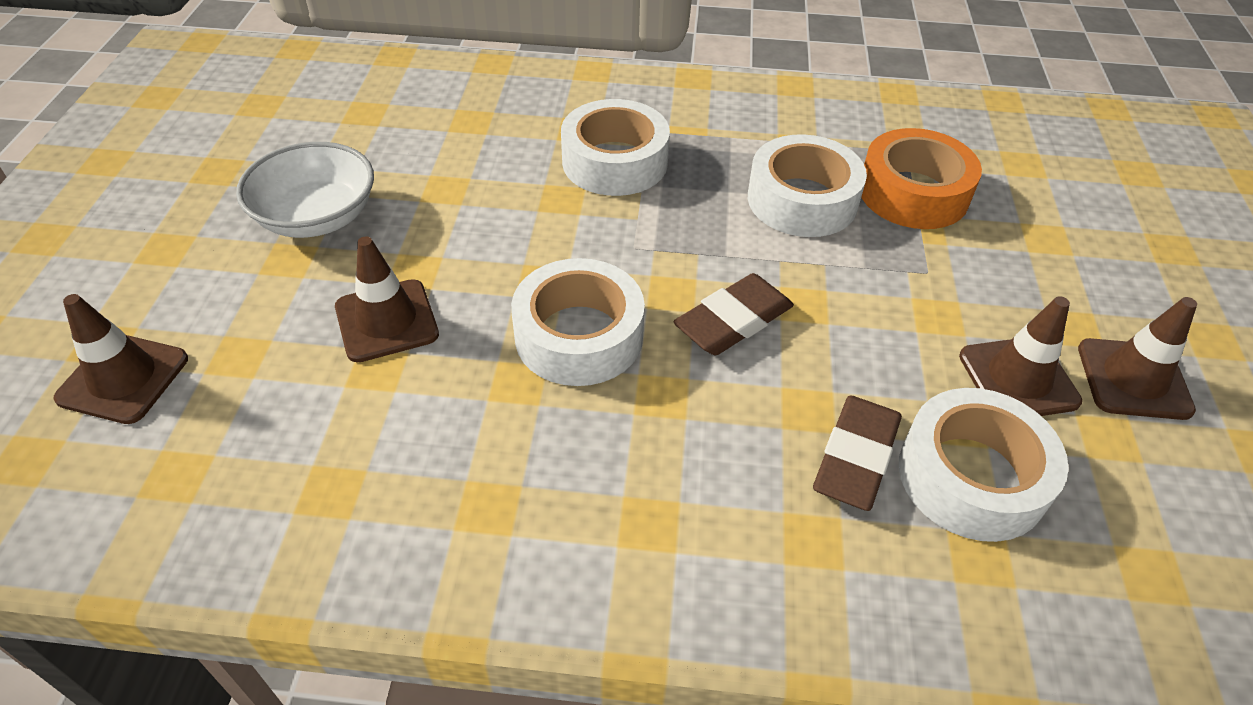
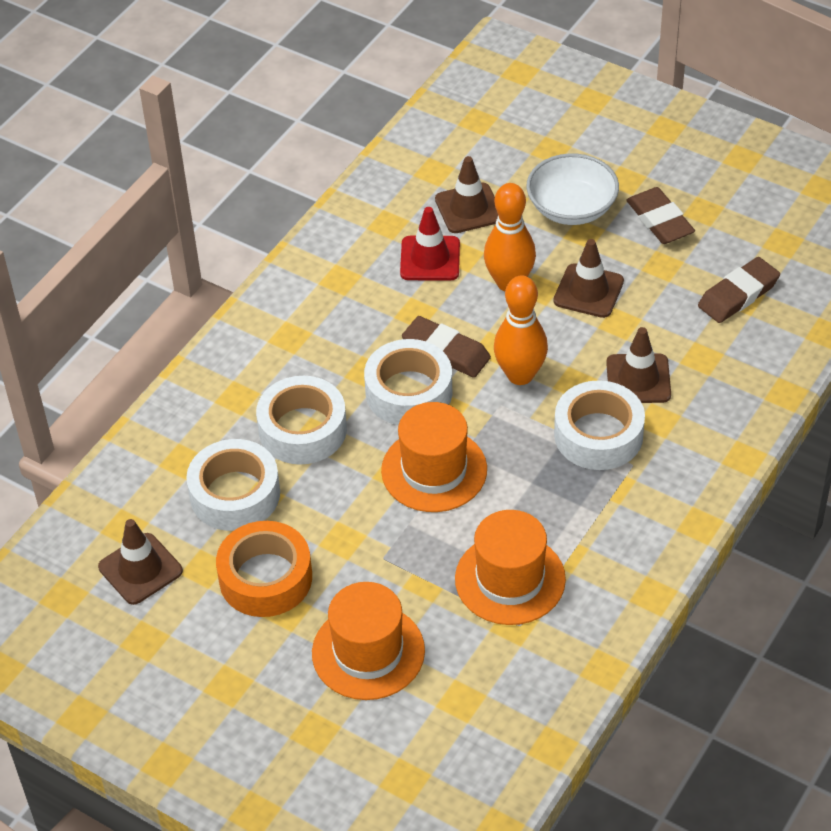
brown eraser: [674,273,794,355] [813,395,902,511] = 2 -> [402,316,491,378] [626,187,695,244] [698,257,780,323] = 3
orange bowling pin: none = 0 -> [484,183,536,291] [494,276,548,385] = 2
orange hat: none = 0 -> [312,582,425,700] [381,402,487,512] [455,510,566,625] = 3
red traffic cone: none = 0 -> [400,207,460,281] = 1

